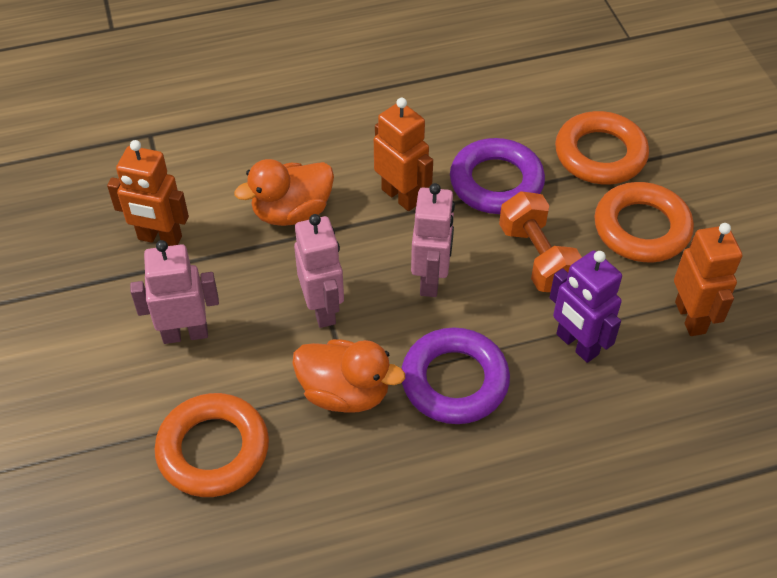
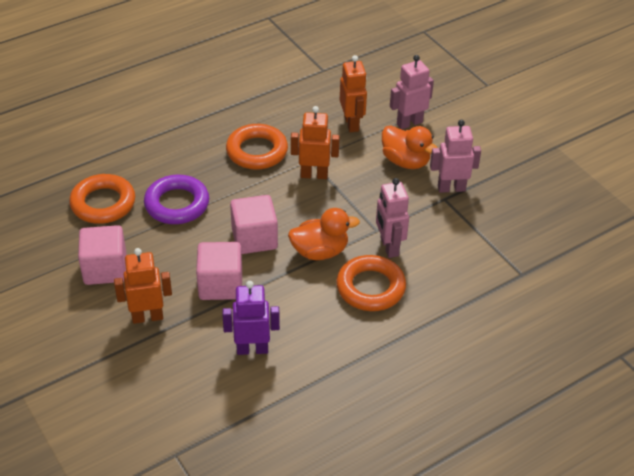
orange dumbbell: [499,191,582,292] = 1 -> none = 0
pink cube: none = 0 -> [78,225,126,285] [196,242,242,300] [230,195,278,254] = 3
purple ring: [402,328,510,424] [450,138,545,214] = 2 -> [144,175,209,224] = 1

